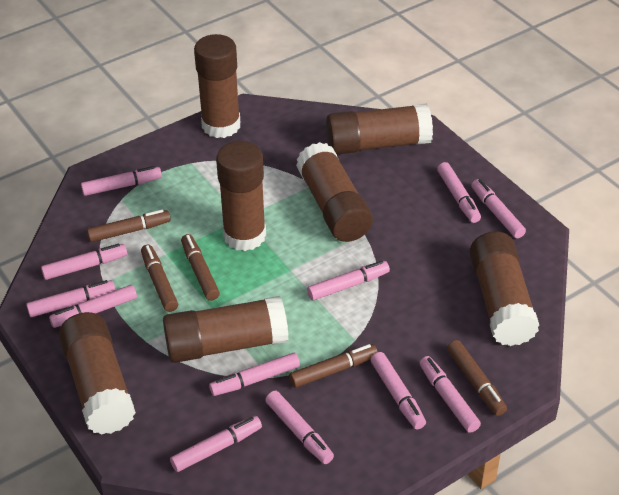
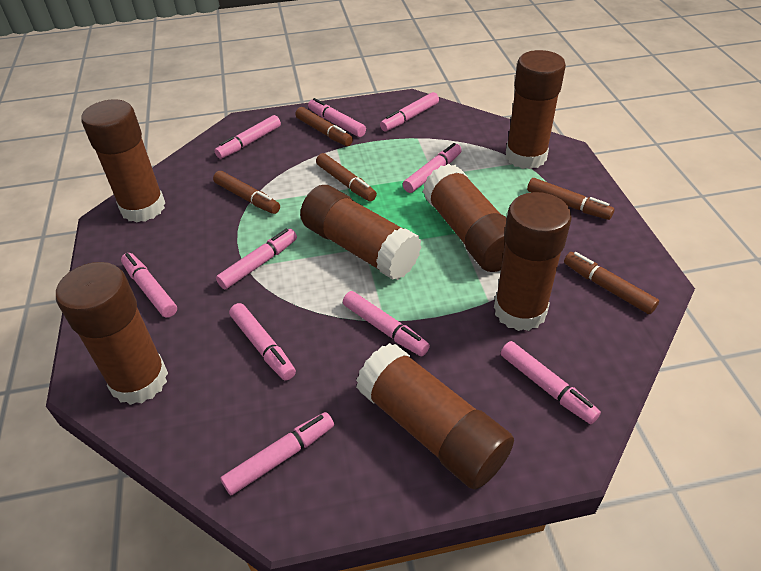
pink marker: [26,280,115,317] [41,243,127,280] [49,285,137,328] [81,166,162,196] [170,416,262,472] [209,352,300,396] [265,391,334,464] [307,261,390,301] [371,352,426,429] [420,356,481,433] [437,162,481,223] [471,179,526,239] = 12 -> [121,253,177,318] [215,115,281,159] [216,229,297,289] [220,412,334,495] [229,303,296,381] [308,98,366,137] [343,291,430,356] [380,92,439,131] [403,143,462,193] [501,341,601,424] = 10

